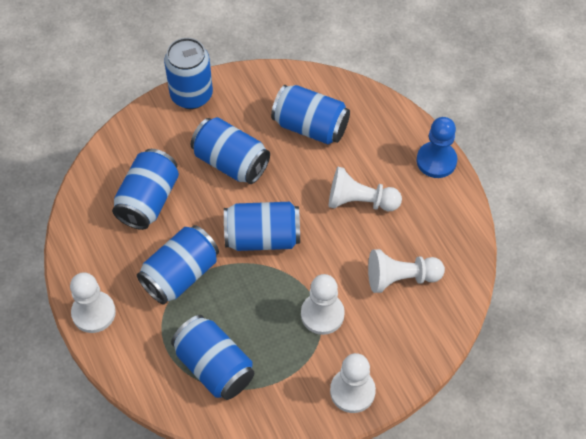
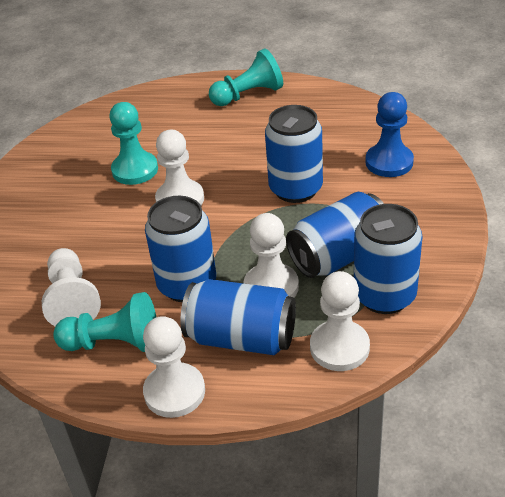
blue can: [112,149,179,230] [137,225,219,304] [164,38,213,109] [171,315,254,400] [191,117,270,184] [224,202,300,251] [271,85,350,144] = 7 -> [145,196,216,302] [180,279,296,355] [265,105,323,203] [286,192,384,278] [354,204,422,314] = 5
turquoise pawn: none = 0 -> [53,292,156,352] [109,102,158,185] [209,49,283,106] = 3

